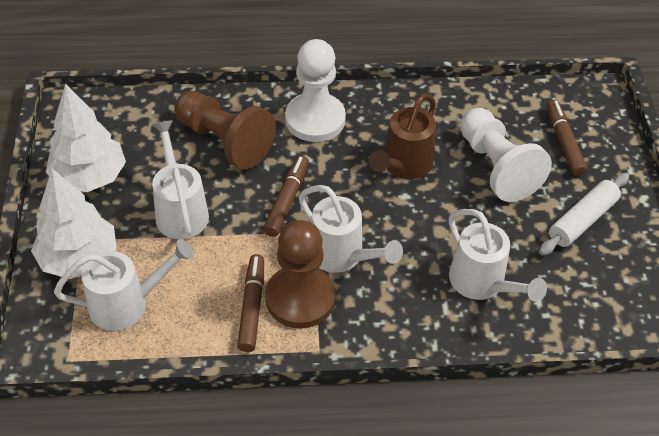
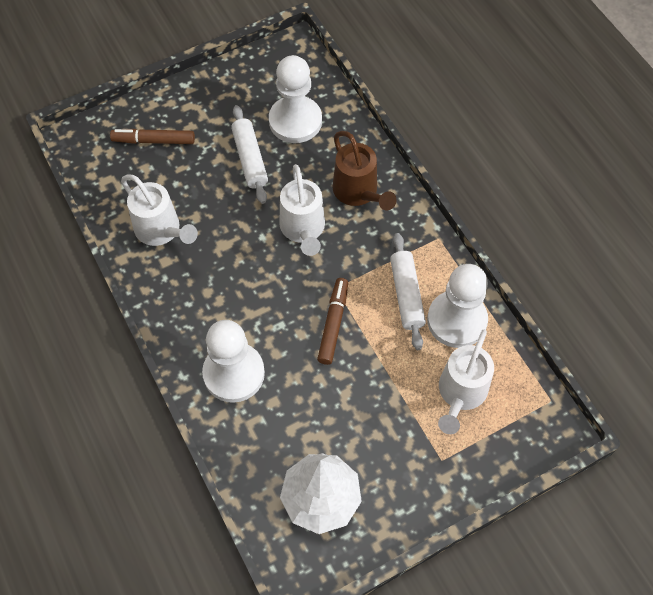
brown marker: [237,254,264,352] [263,155,309,237] [546,100,587,177] = 3 -> [110,129,195,144] [317,278,348,365] = 2
brown pawn: [174,91,276,169] [265,220,335,329] = 2 -> none = 0
white pawn: [285,39,346,142] [460,108,552,202] = 2 -> [202,320,265,403] [269,55,322,143] [427,264,488,348] = 3
white rolling pin: [539,173,629,255] = 1 -> [231,105,268,204] [390,233,426,350] = 2
white tree: [31,169,117,279] [46,84,126,192] = 2 -> [280,453,362,534] = 1
white watering can: [54,239,194,331] [152,120,209,239] [299,185,403,273] [449,209,547,302] = 4 -> [121,175,198,246] [279,164,325,256] [438,330,494,434] = 3

